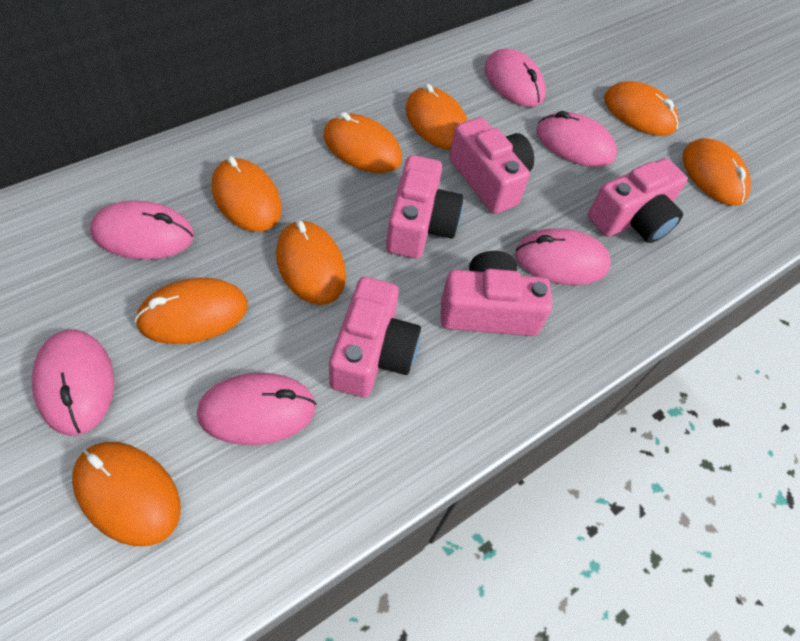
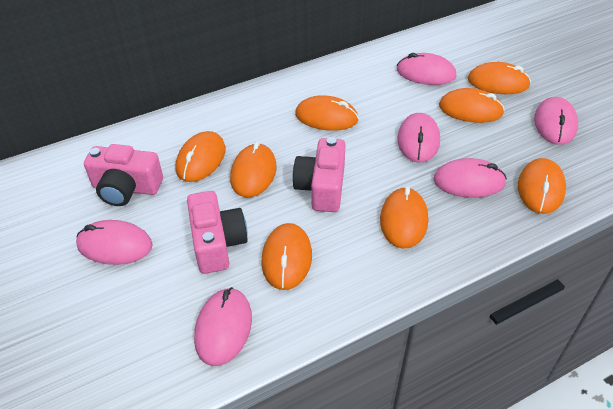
pink camera: [329,276,421,397] [386,155,464,259] [441,251,552,336] [449,117,534,214] [588,158,687,243] = 5 -> [84,144,163,206] [187,191,248,274] [293,137,346,212] = 3

